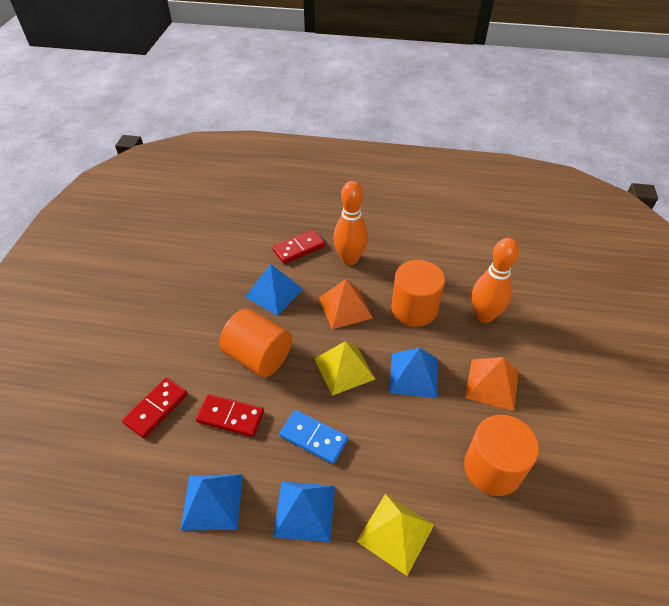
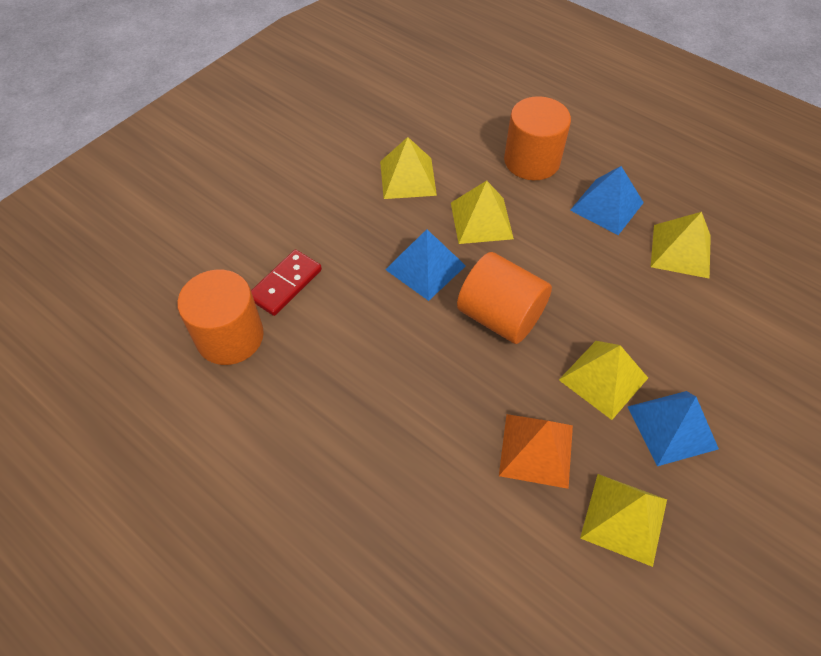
blue domino: [279,410,348,464] = 1 -> none = 0
blue pyramid: [181,474,243,531] [246,264,303,316] [273,481,335,542] [389,348,438,398] = 4 -> [385,229,466,301] [570,166,644,235] [627,391,719,466] = 3
orange bowling pin: [333,181,368,265] [472,238,519,323] = 2 -> none = 0
orange pyramid: [319,279,373,329] [465,357,519,411] = 2 -> [499,414,573,489] = 1
red domino: [122,377,188,438] [196,394,264,437] [273,230,325,264] = 3 -> [251,250,322,316] = 1
yellow pyramid: [315,341,375,396] [356,494,434,576] = 2 -> [380,137,437,199] [451,181,514,244] [559,341,648,420] [580,474,667,567] [651,212,711,279] = 5

